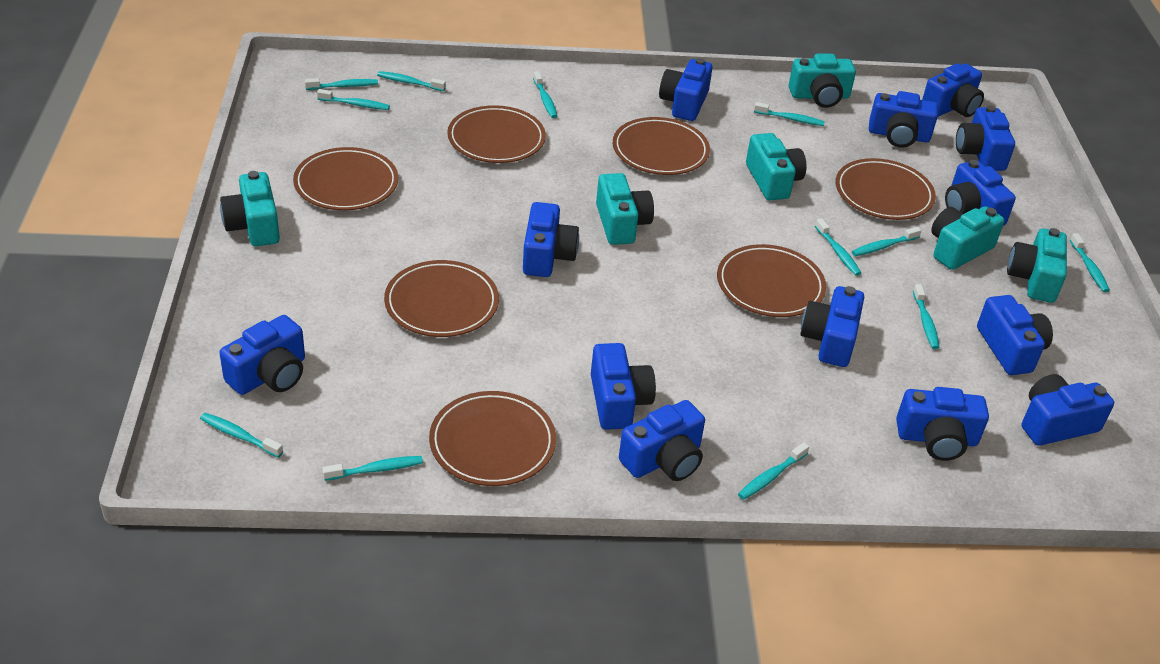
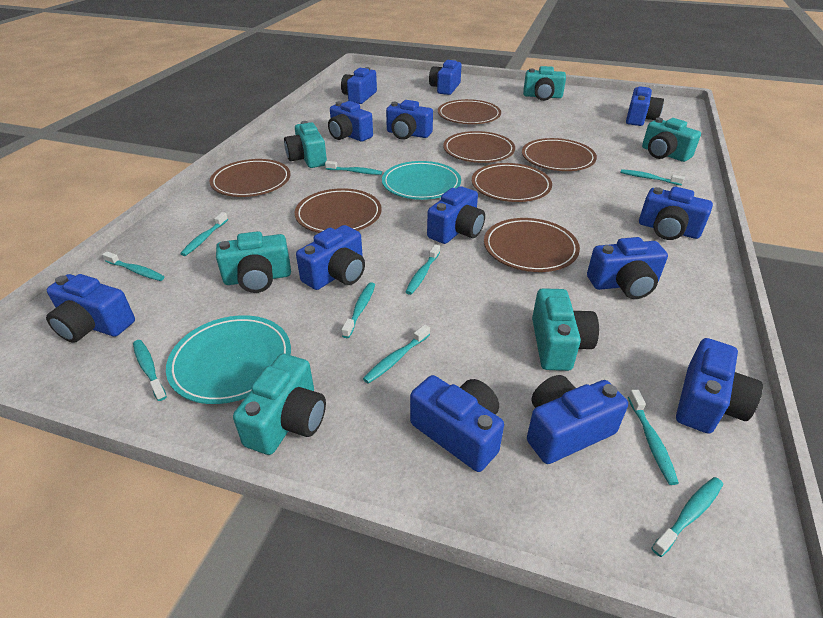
turquoise plate: none = 0 -> [166,315,291,404] [382,161,461,200] = 2
turquoise toothbrush: [200,413,283,458] [305,78,378,90] [317,89,390,110] [322,456,423,481] [377,71,446,91] [533,71,557,118] [738,442,809,500] [754,102,825,126] [815,218,861,276] [852,227,921,256] [913,284,940,349] [1070,233,1110,292] = 12 -> [102,251,165,281] [133,340,167,401] [180,212,228,256] [325,161,382,175] [342,282,375,338] [363,325,430,384] [406,244,440,295] [620,169,685,186] [628,390,679,485] [651,477,723,557] = 10

